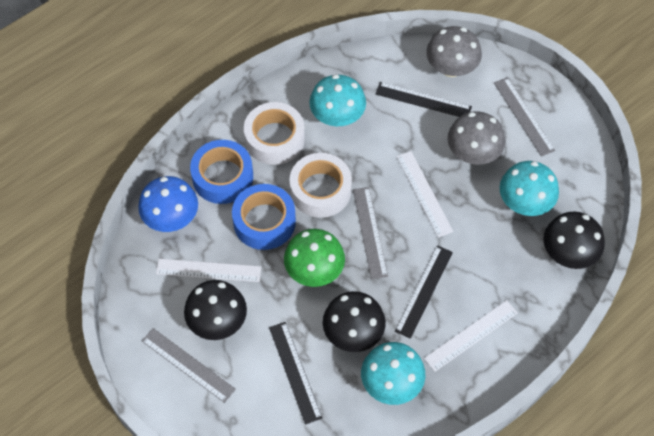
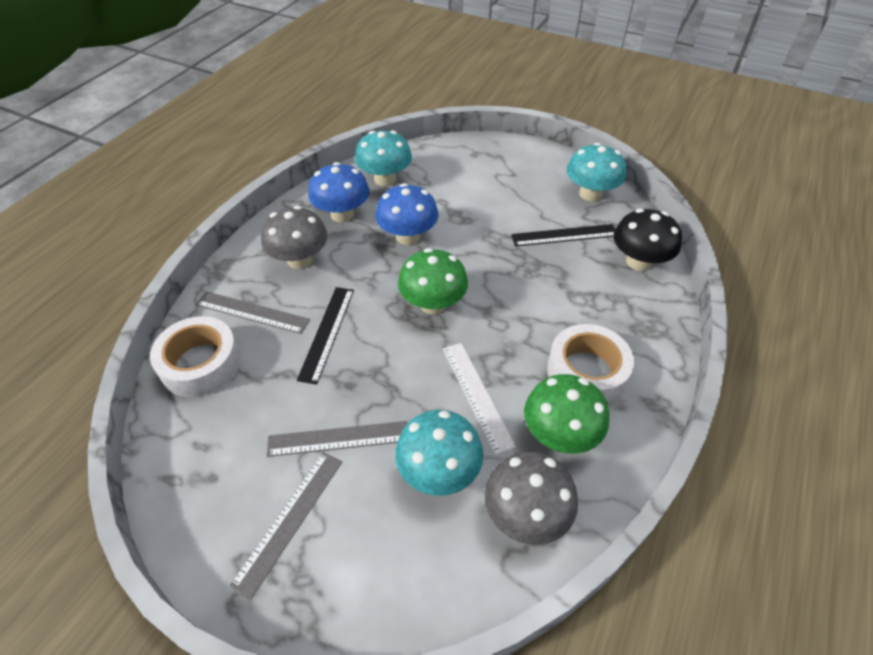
black mushroom: [184,280,247,340] [323,291,386,352] [543,211,604,269] = 3 -> [614,209,682,271] = 1
black ruler: [269,322,322,425] [376,82,472,117] [395,245,453,339] = 3 -> [297,287,354,385] [511,224,615,247] = 2
blue mushroom: [138,176,198,232] = 1 -> [308,162,369,222] [375,183,439,245] = 2
blue tape: [190,140,253,204] [232,184,296,250] = 2 -> none = 0
green mushroom: [284,229,345,287] = 1 -> [398,248,468,315] [524,374,609,454] = 2
white ruler: [156,259,261,282] [397,151,453,238] [424,300,518,372] = 3 -> [443,343,516,455] = 1

